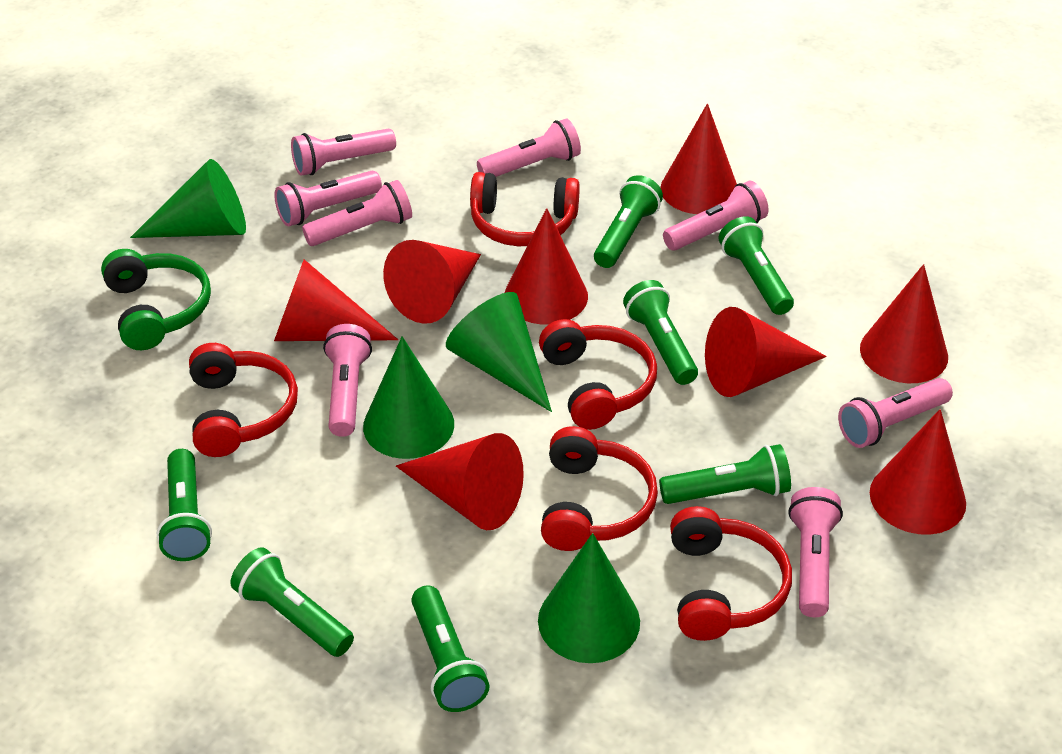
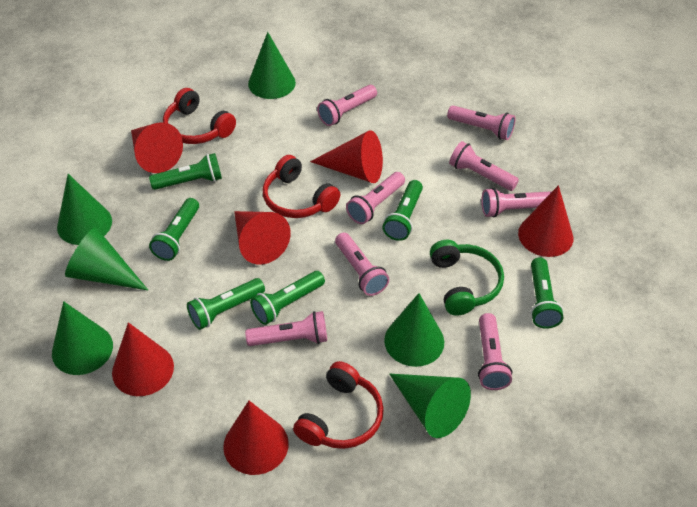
green cone: [130,159,246,238] [363,336,454,459] [446,292,552,412] [538,533,640,663] = 4 -> [52,301,113,375] [57,174,112,245] [65,227,148,290] [248,32,296,99] [384,293,444,367] [389,374,471,438] = 6
green flashlight: [157,449,212,561] [230,547,354,657] [411,585,490,712] [594,175,663,268] [623,280,698,385] [659,444,791,504] [719,216,794,315] = 7 -> [149,153,222,190] [149,198,199,261] [187,278,265,330] [250,271,325,325] [382,180,423,241] [531,257,564,329] = 6
red cone: [274,259,398,341] [383,240,481,324] [396,433,524,530] [504,208,588,325] [660,103,737,214] [705,307,827,397] [860,264,948,383] [870,409,966,535] = 8 -> [112,322,174,396] [131,123,183,173] [223,401,289,475] [234,211,291,265] [310,130,383,183] [518,185,573,257] = 6
red headphones: [189,343,298,457] [470,172,580,246] [539,319,657,430] [541,426,658,551] [670,506,792,641] = 5 -> [163,88,236,144] [263,155,340,218] [293,361,384,449] = 3

